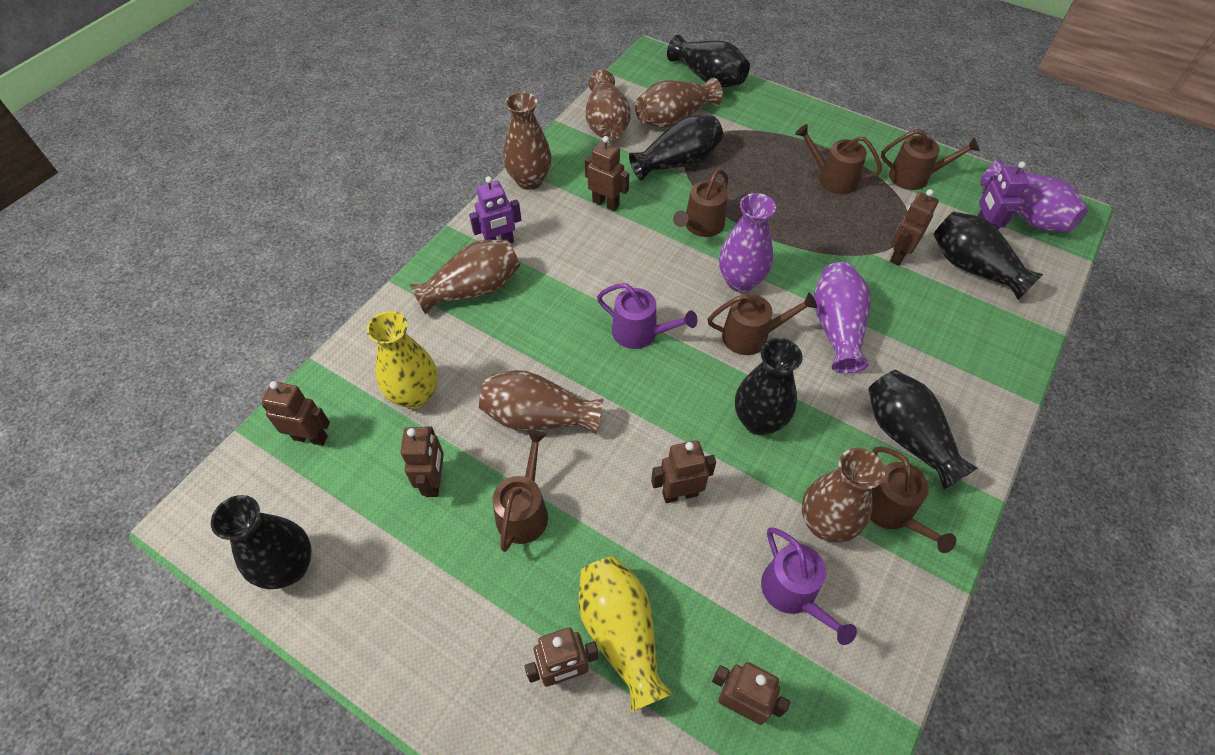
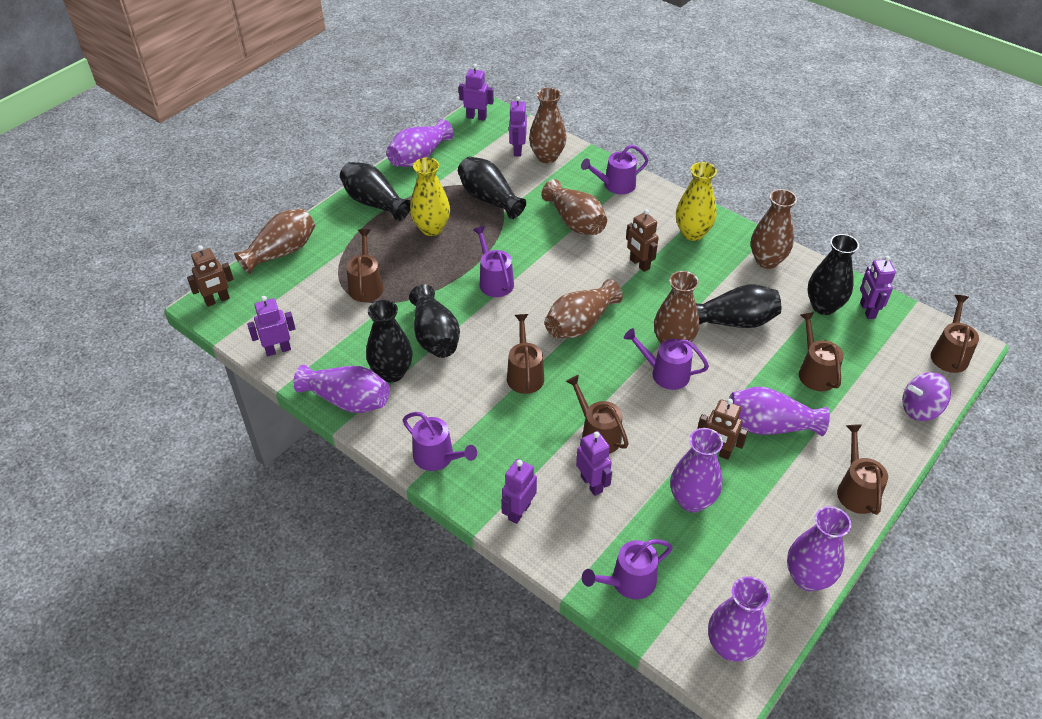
brown robot: [262,381,330,446] [400,427,444,497] [525,628,598,687] [585,136,629,211] [651,440,716,503] [712,662,790,725] [890,189,939,266] = 7 -> [187,245,234,307] [626,209,659,272] [697,398,748,460] = 3
purple robot: [469,176,521,243] [978,162,1029,230] = 2 -> [247,296,295,356] [459,64,494,121] [501,459,537,524] [509,96,527,157] [576,431,612,496] [860,256,896,319] = 6
purple spinning top: none = 0 -> [902,372,951,421] = 1
purple vase: [719,193,776,292] [814,262,871,374] [980,159,1088,232] = 3 -> [293,364,390,413] [386,119,454,167] [670,428,723,512] [708,576,770,662] [729,387,830,436] [787,506,851,591] = 6
purple watering can: [597,283,697,349] [761,528,857,645] = 2 -> [403,412,477,471] [473,226,514,297] [581,144,648,194] [582,539,673,599] [624,328,709,390] = 5

